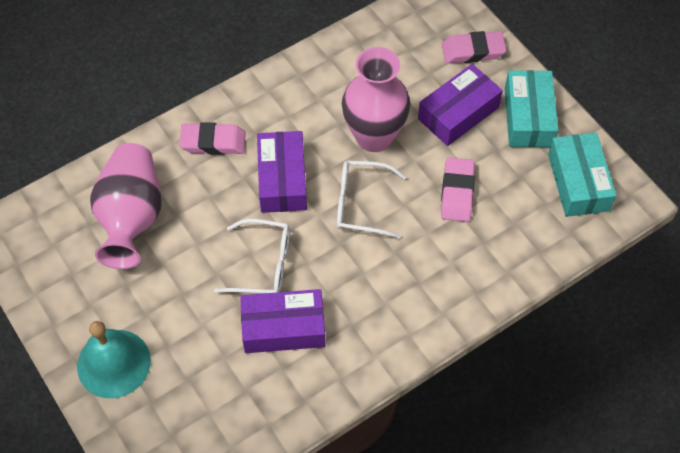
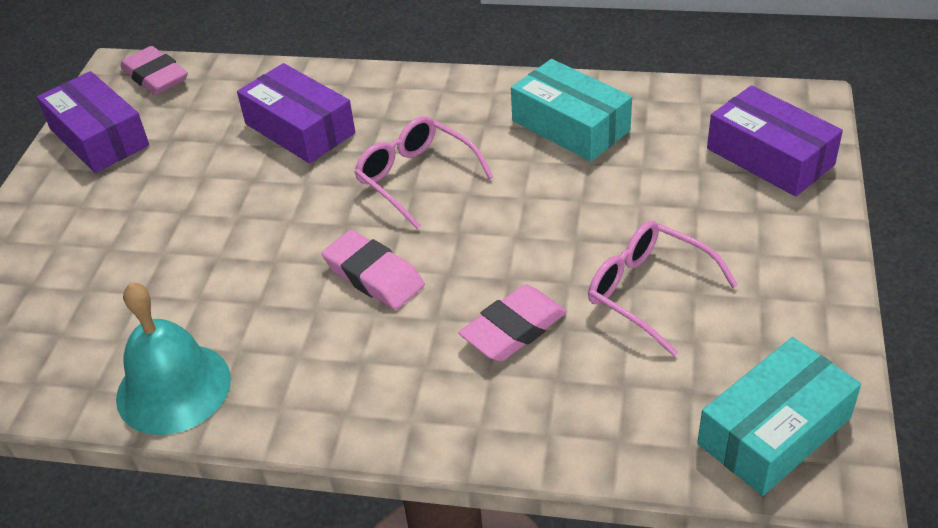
pink glasses: none = 0 -> [354,116,493,229] [588,220,738,356] = 2
pink vase: [90,143,161,269] [342,47,410,152] = 2 -> none = 0
white glasses: [214,219,290,293] [337,161,406,239] = 2 -> none = 0

